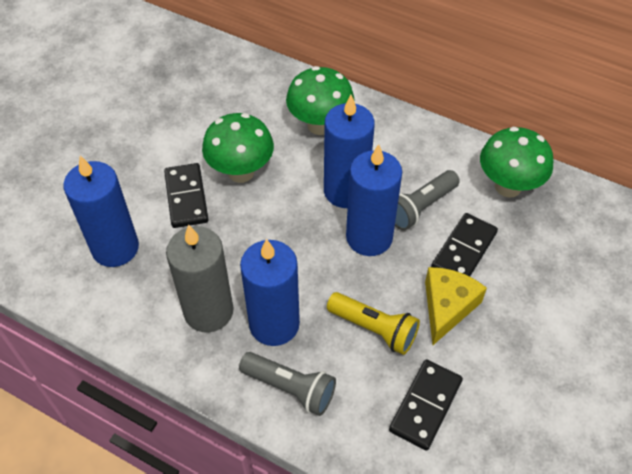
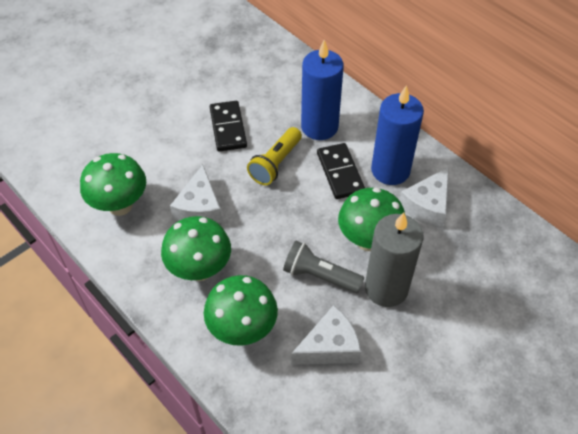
black domino: [164,163,209,228] [389,359,463,451] [431,213,498,277] = 3 -> [209,101,247,152] [317,143,365,199] = 2
blue candle: [64,156,139,267] [240,239,300,346] [324,95,375,208] [346,144,402,256] = 4 -> [301,40,344,140] [371,85,424,185] = 2
green mushroom: [202,113,274,183] [286,66,354,135] [480,127,553,198] = 3 -> [80,153,146,216] [161,216,231,281] [204,275,278,346] [338,188,405,251] = 4
grey flashlight: [239,352,336,416] [395,170,460,230] = 2 -> [283,241,364,293] = 1
white cheese: none = 0 -> [170,165,222,224] [291,305,361,365] [399,167,449,228] = 3
yellow cheese: [425,267,487,345] = 1 -> none = 0

